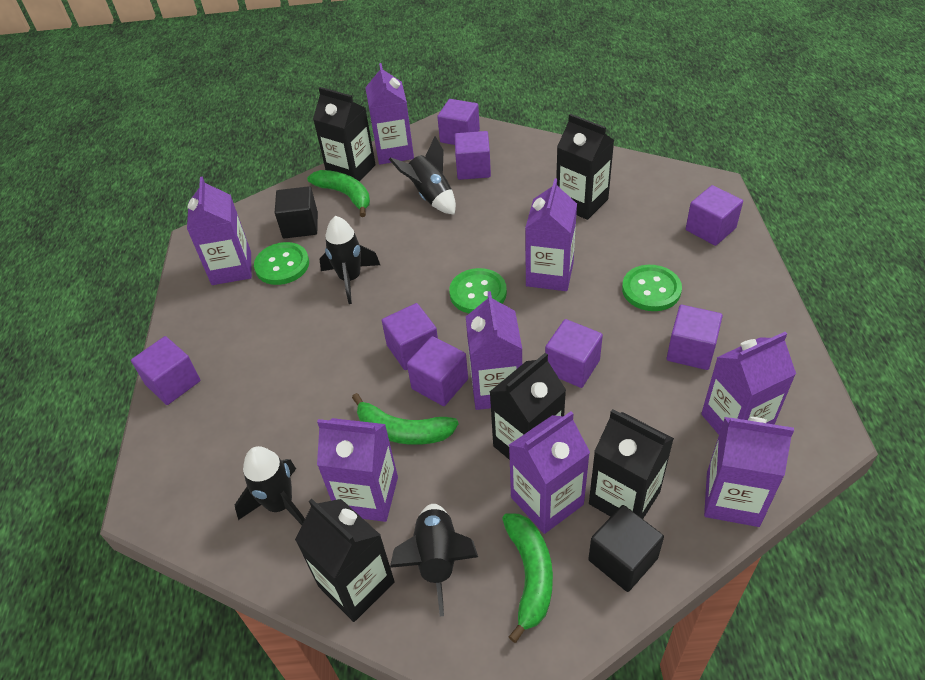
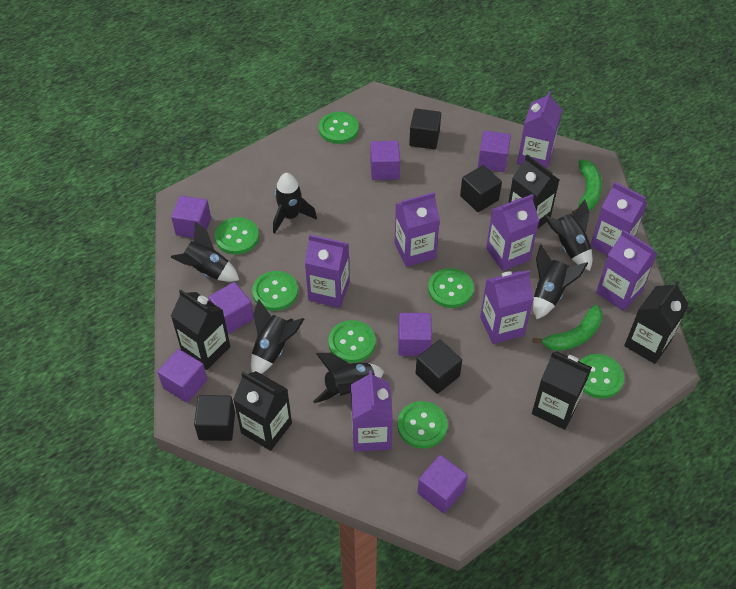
black cube: [275,186,318,239] [588,505,664,592] = 2 -> [194,395,235,441] [409,109,441,149] [416,340,462,394] [460,165,502,212] = 4
black rocket: [235,446,305,525] [320,216,380,304] [389,136,456,215] [390,504,478,617] = 4 -> [171,221,239,282] [251,299,304,374] [273,173,317,234] [313,353,384,403] [533,245,588,319] [544,199,592,271] = 6
green banana: [307,170,370,217] [352,393,459,445] [502,513,553,643] = 3 -> [532,305,603,351] [572,159,602,214] = 2
green button: [254,242,309,285] [449,268,507,313] [622,265,682,311] = 3 -> [215,217,259,255] [252,271,298,311] [319,112,359,144] [328,320,376,363] [397,401,448,449] [428,268,474,308] [579,354,624,399] = 7
purple cube: [131,336,200,405] [382,303,438,370] [407,336,468,406] [437,99,480,145] [455,131,491,180] [545,319,603,388] [667,305,723,370] [686,185,743,246] = 8 -> [158,349,207,403] [171,196,211,238] [209,282,254,334] [370,141,400,180] [398,313,432,356] [417,455,468,514] [478,131,511,172] = 7

